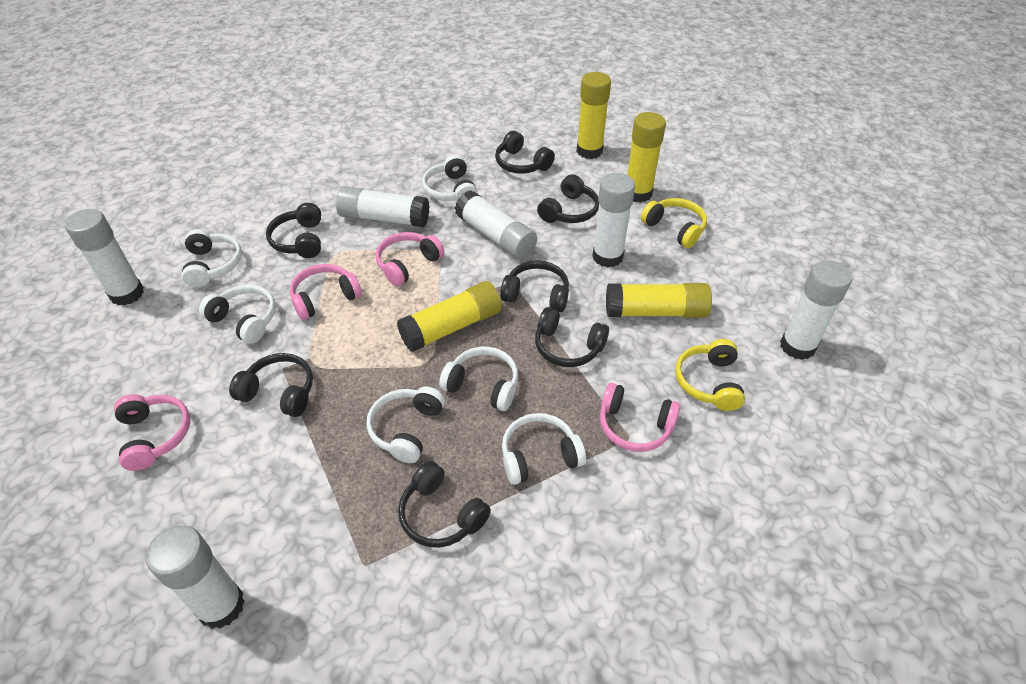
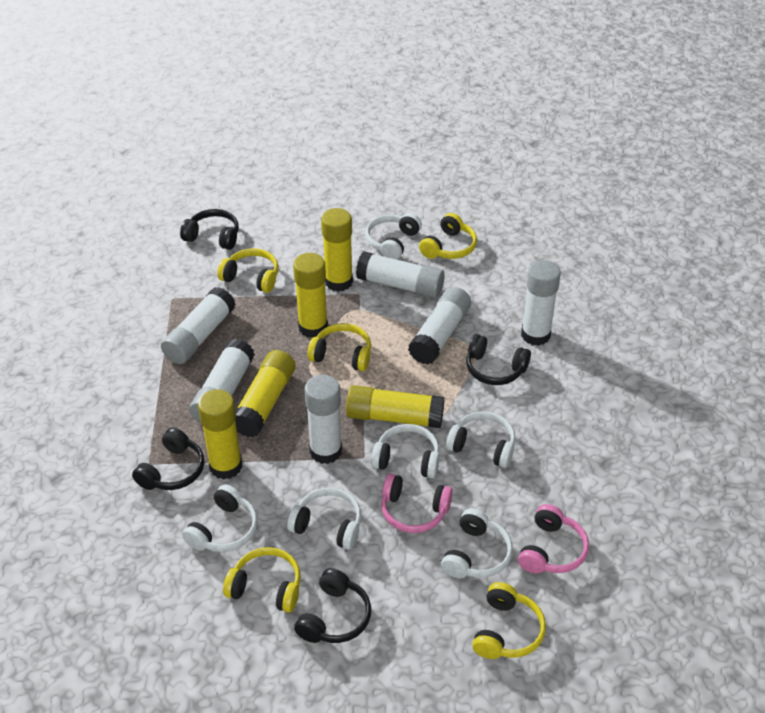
black headphones: [229,353,313,417] [266,203,321,258] [398,461,491,548] [495,131,555,174] [500,260,569,312] [535,307,609,367] [537,175,599,223] = 7 -> [132,427,204,490] [180,209,239,250] [294,568,371,643] [466,334,531,385] = 4
pink headphones: [114,394,190,471] [290,264,362,320] [376,232,445,286] [600,383,681,452] = 4 -> [381,474,453,533] [518,504,589,574] = 2
yellow glue stick: [397,281,502,352] [577,72,611,159] [606,283,712,318] [627,112,666,203] = 4 -> [198,389,242,480] [235,350,296,437] [293,253,328,338] [321,208,353,291] [346,385,444,428] = 5
yellow headphones: [641,198,707,248] [675,339,745,411] = 2 -> [217,249,278,293] [223,547,301,613] [308,323,371,371] [419,213,477,259] [472,582,546,659] = 5

